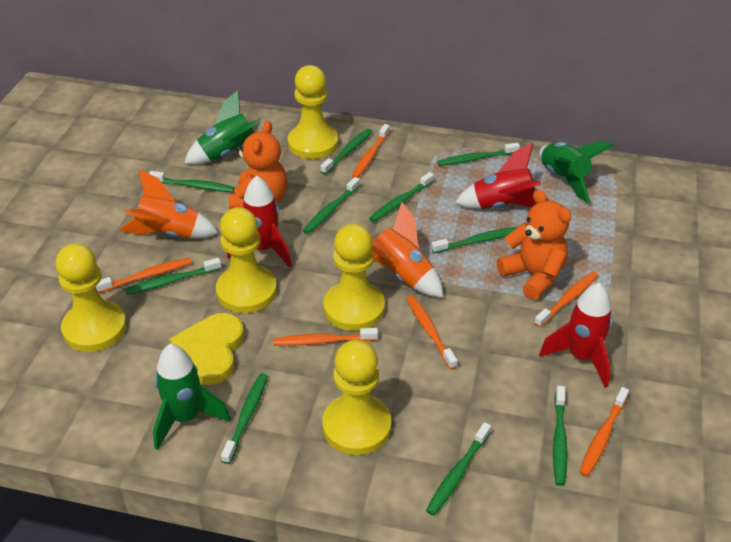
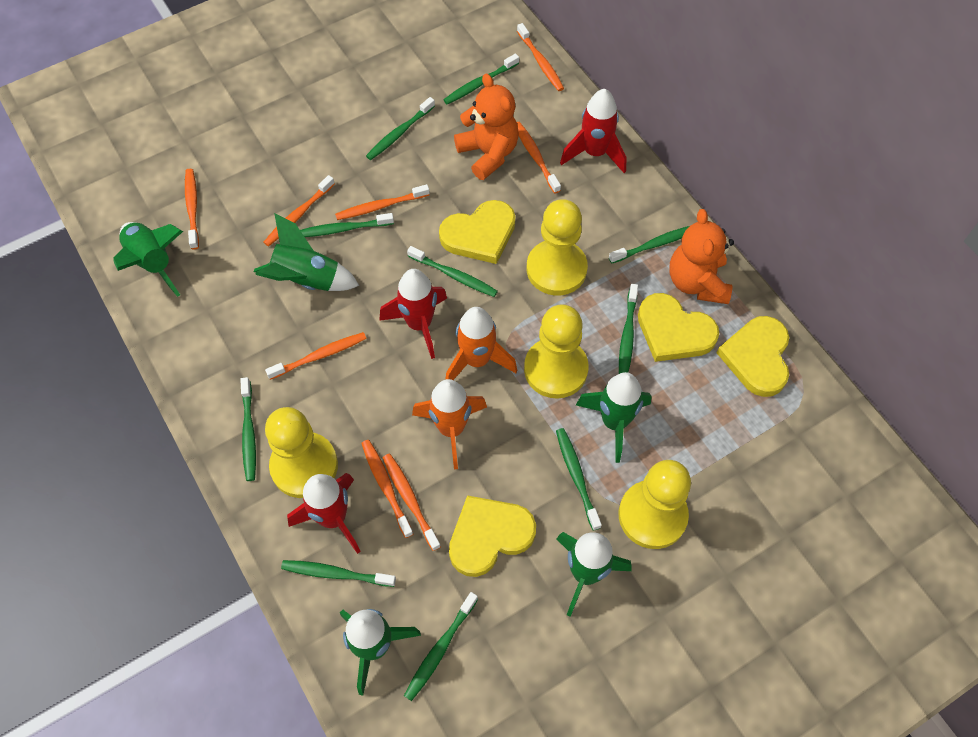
green rocket: [153,344,231,450] [185,90,259,164] [539,141,614,203] = 3 -> [113,222,183,297] [254,213,359,291] [340,609,421,696] [557,532,631,617] [576,372,652,463] = 5
orange toothbrush: [96,258,192,293] [274,328,378,346] [352,124,390,178] [406,295,458,370] [534,271,599,328] [579,387,629,476] = 6 -> [185,169,199,249] [263,175,335,247] [265,332,367,380] [335,184,430,220] [361,440,413,538] [383,454,441,551] [517,23,564,91] [517,122,561,194] = 8
yellow heart: [170,313,244,385] = 1 -> [439,200,516,264] [449,495,536,577] [638,293,719,362] [717,316,789,397] = 4
yellow pawn: [56,243,127,352] [216,207,277,313] [288,65,339,159] [322,340,391,455] [323,224,385,331] = 5 -> [265,407,338,498] [524,304,589,399] [527,199,588,295] [619,460,691,549] = 4

